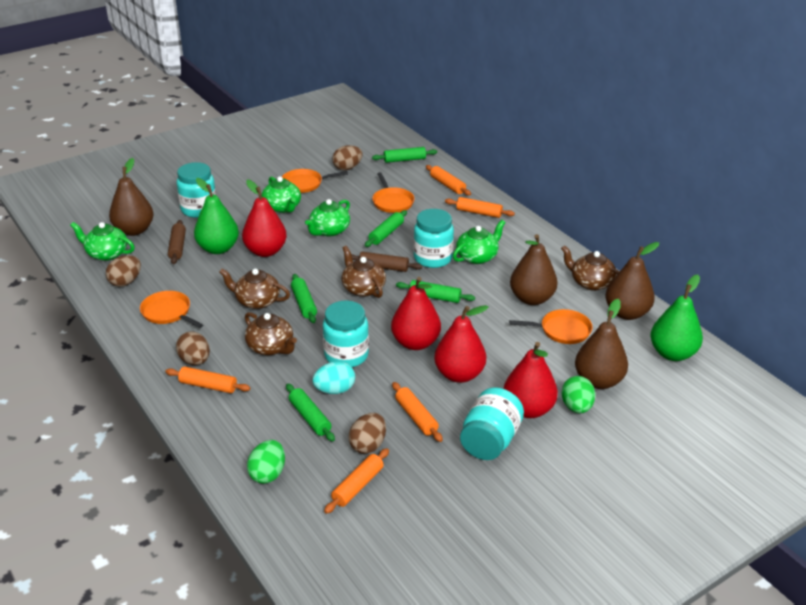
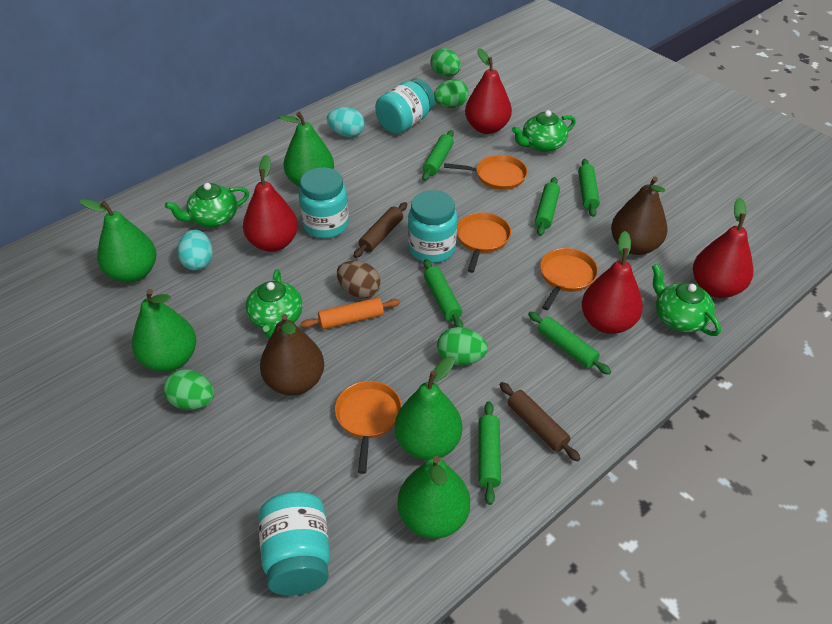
brown egg: [106,255,141,287] [176,332,210,365] [332,145,362,170] [349,413,386,454] = 4 -> [337,261,381,298] = 1
brown pear: [109,158,154,236] [510,234,558,305] [575,299,628,389] [605,242,659,320] = 4 -> [260,314,324,395] [611,176,668,255] = 2
brown teapot: [219,268,290,309] [245,312,297,355] [341,246,386,298] [561,245,619,291] = 4 -> none = 0
green egg: [247,440,285,484] [561,376,595,414] = 2 -> [163,369,214,410] [430,48,461,77] [434,79,469,108] [437,327,488,365] = 4
green pear: [194,178,239,254] [650,274,703,361] = 2 -> [79,199,156,283] [132,289,196,372] [278,112,334,187] [395,356,462,460] [397,456,470,539] = 5
green rolling pin: [286,384,335,442] [291,274,317,323] [365,210,407,247] [372,147,437,163] [396,280,475,303] = 5 -> [422,130,454,181] [424,259,463,327] [479,401,501,505] [528,311,611,375] [535,177,560,236] [578,159,600,217] = 6
orange rolling pin: [165,366,250,393] [324,448,389,514] [392,382,443,442] [426,165,471,196] [445,197,515,218] = 5 -> [300,297,400,329] = 1
turquoise egg: [312,361,355,394] = 1 -> [177,229,213,271] [327,107,365,137] = 2

